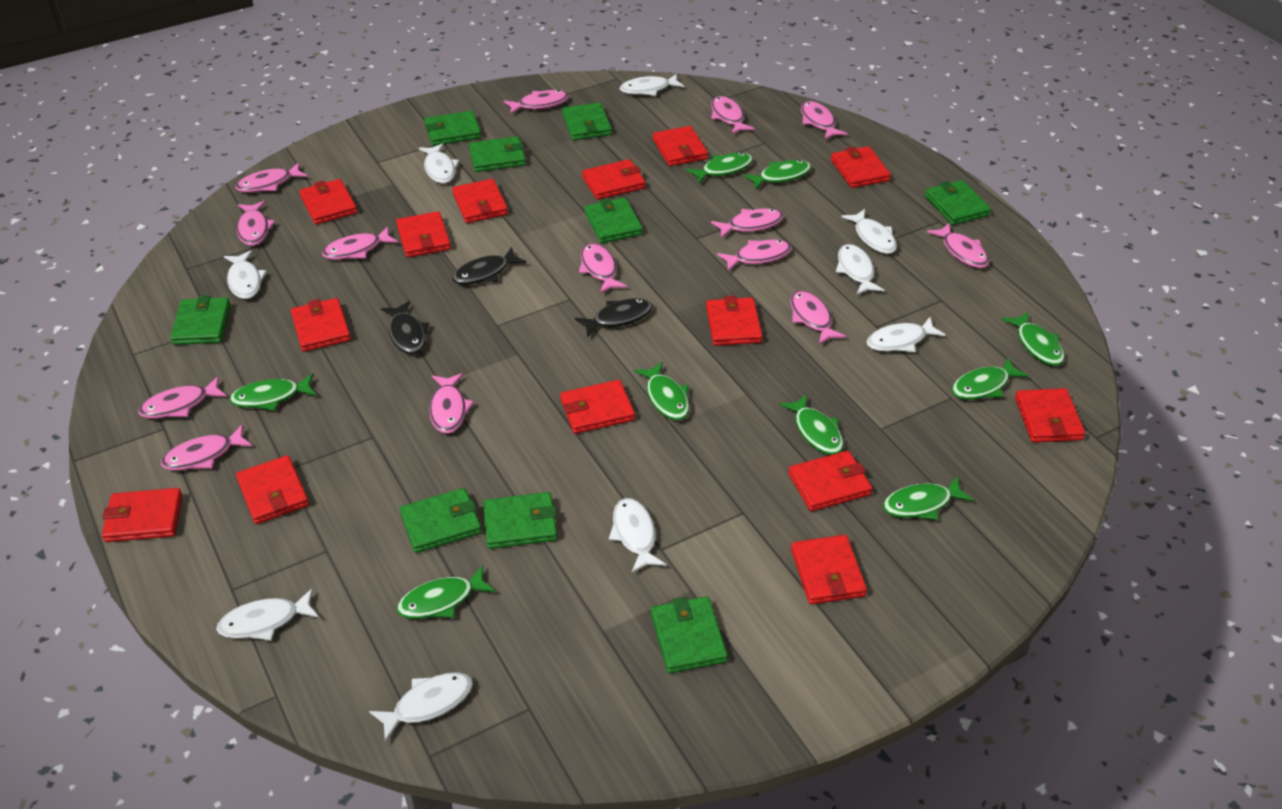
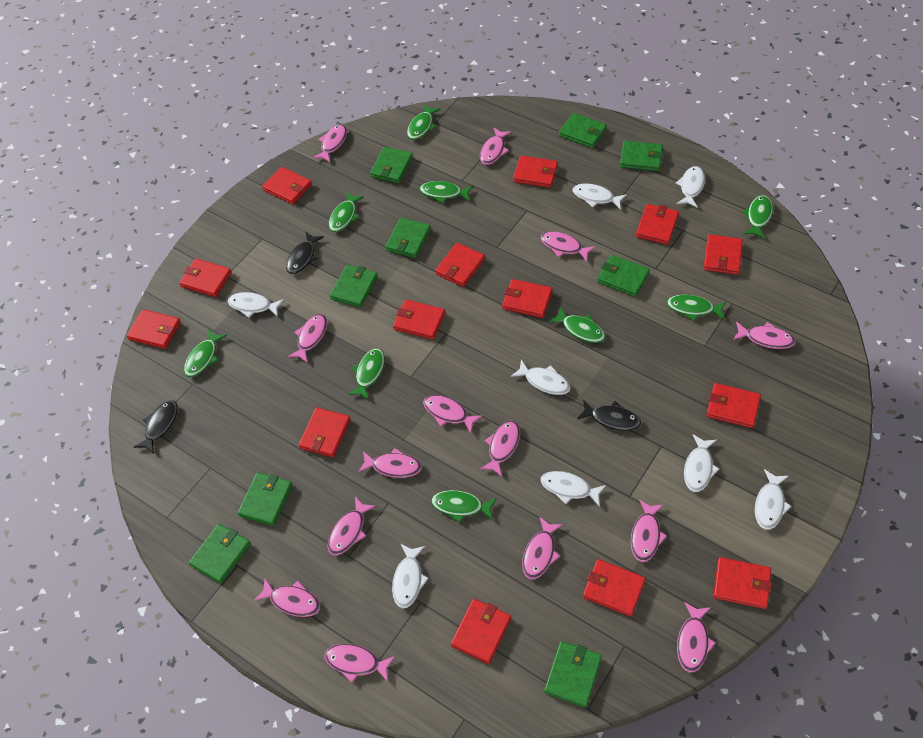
white fish: [216,588,319,641] [224,250,267,299] [369,672,473,742] [419,143,459,183] [609,498,666,573] [620,74,684,96] [836,244,884,295] [841,209,897,254] [867,317,946,352] = 9 -> [228,292,284,318] [392,544,429,608] [511,360,571,395] [541,471,606,507] [573,183,627,210] [676,166,705,208] [684,434,719,492] [755,469,791,530] = 8

